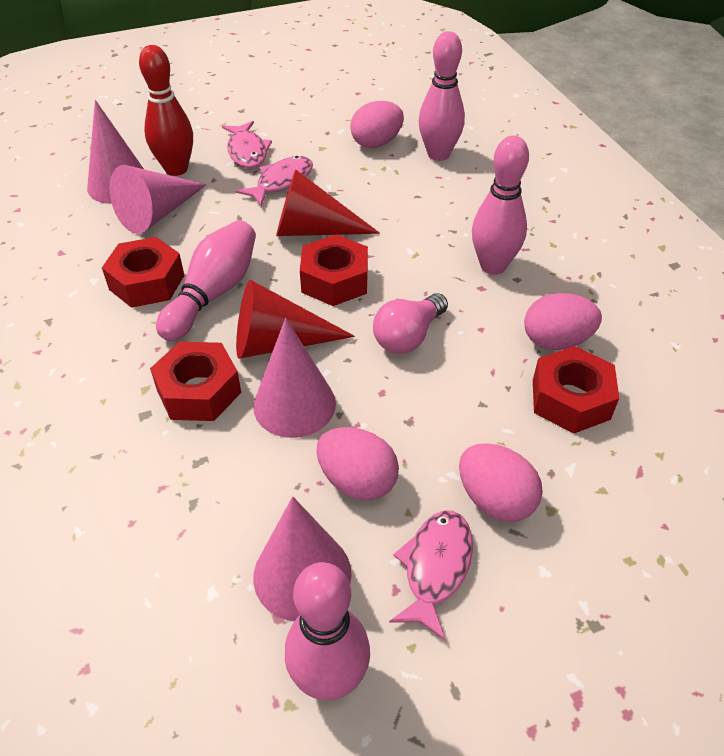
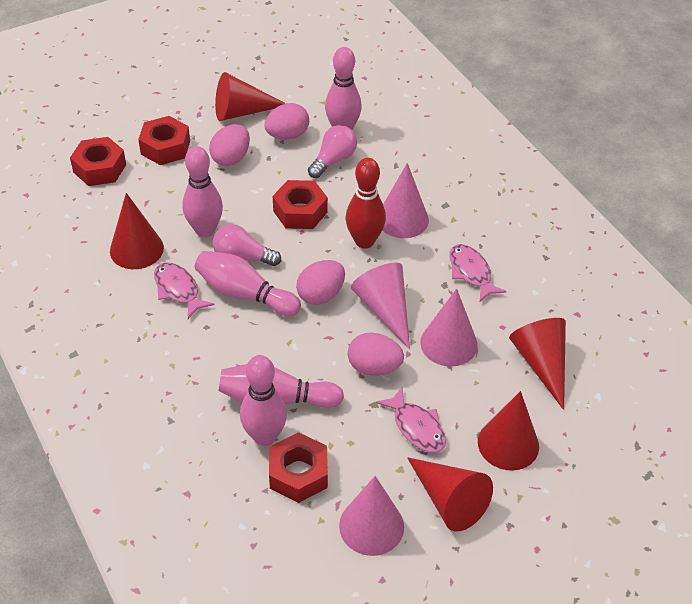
pink bowling pin: [156,220,256,341] [285,562,370,700] [419,31,465,161] [472,136,529,275] = 4 -> [182,146,223,237] [195,251,301,316] [219,364,344,408] [240,355,287,446] [325,47,362,130] = 5
pink light bulb: [373,293,448,354] = 1 -> [213,224,281,266] [308,125,357,178] = 2
red cone: [236,280,355,359] [276,170,380,236] = 2 -> [110,193,164,269] [215,72,286,121] [407,457,493,531] [478,391,539,471] [509,318,566,410] = 5

